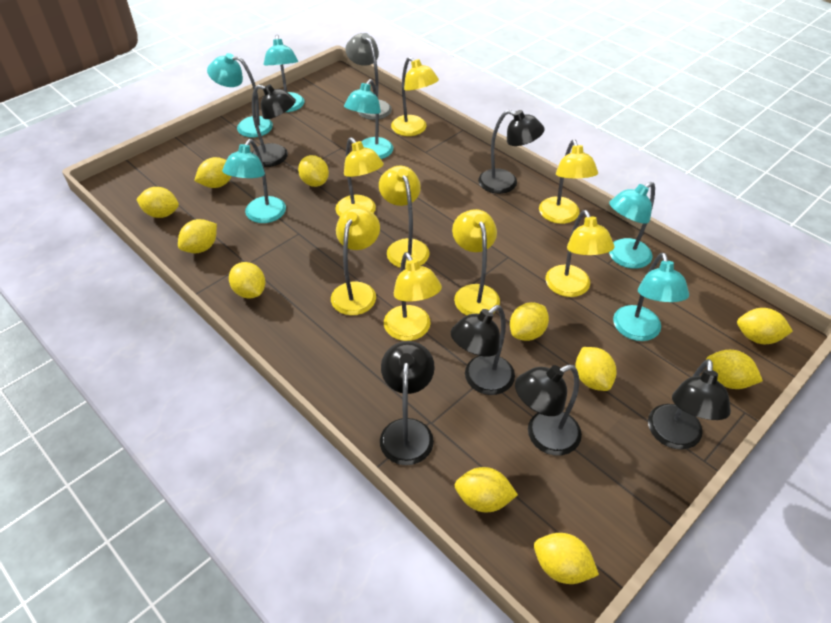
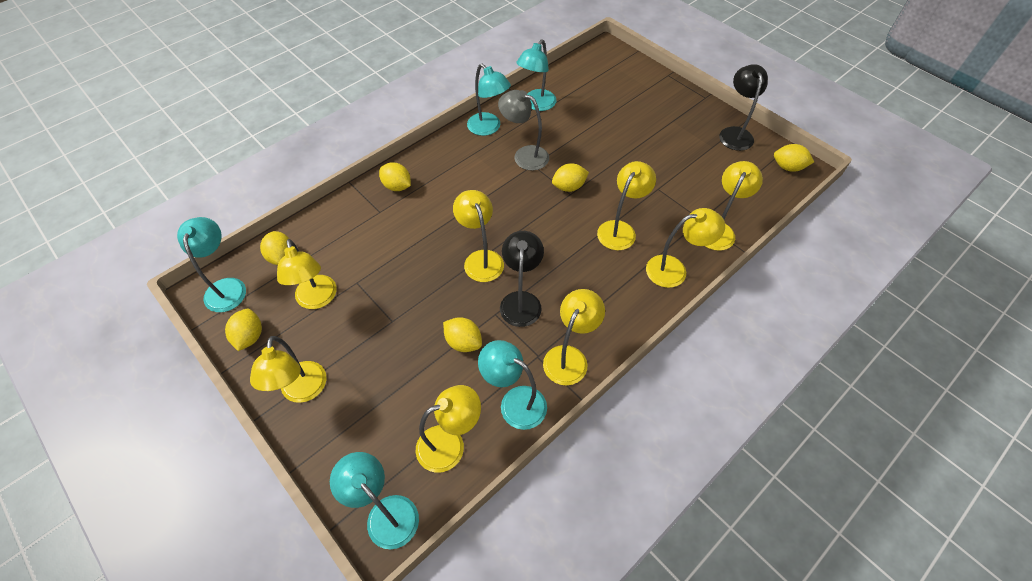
black lamp: [252,84,296,167] [380,341,435,465] [451,305,515,395] [478,110,545,194] [515,364,582,455] [648,359,731,450] = 6 -> [500,231,544,327] [719,64,768,151] = 2
turquoise lamp: [207,53,273,138] [222,139,286,223] [264,35,305,112] [344,79,393,159] [609,182,655,269] [613,253,689,341] = 6 -> [177,217,246,312] [330,452,419,550] [467,64,511,136] [478,340,547,430] [516,39,556,111] = 5
yellow lemon: [136,187,179,218] [178,219,217,253] [194,157,232,188] [229,262,265,298] [298,155,329,187] [454,467,518,512] [510,302,549,341] [534,533,599,584] [576,347,617,391] [706,350,763,389] [737,308,793,344] = 11 -> [225,309,262,351] [260,231,289,265] [379,162,411,191] [443,317,482,352] [552,163,589,192] [774,144,814,172] = 6

